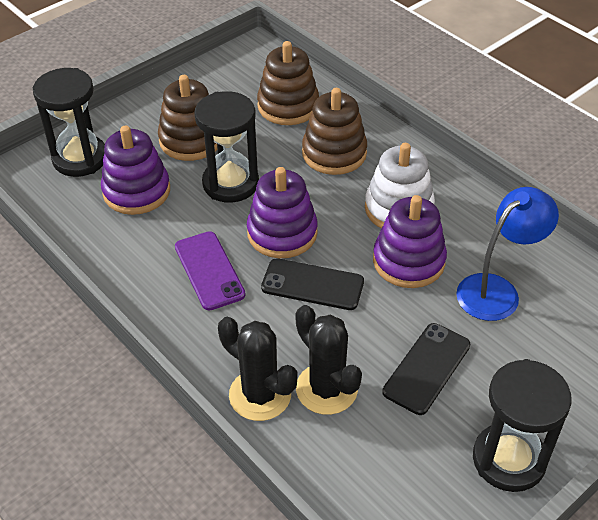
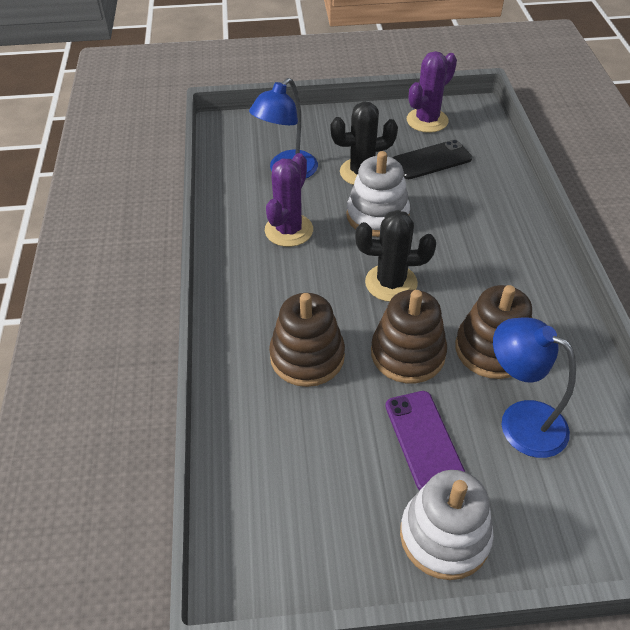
black hourglass: [33,68,105,177] [194,91,259,203] [473,359,572,492] = 3 -> none = 0
black phone: [261,258,364,310] [382,323,470,415] = 2 -> [393,140,472,179] = 1
blue lamp: [456,187,559,321] = 1 -> [249,78,318,178] [493,317,576,458] = 2
purple cactus: none = 0 -> [265,153,313,247] [407,51,457,133] = 2
purple stacking toy: [101,125,170,215] [247,167,318,258] [373,195,447,288] = 3 -> none = 0
white stacking toy: [365,143,435,229] = 1 -> [346,151,410,237] [400,470,494,580] = 2

